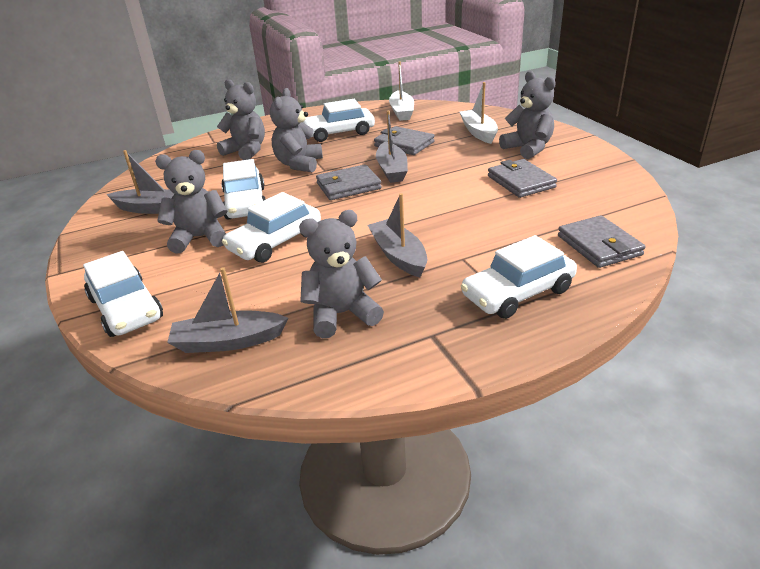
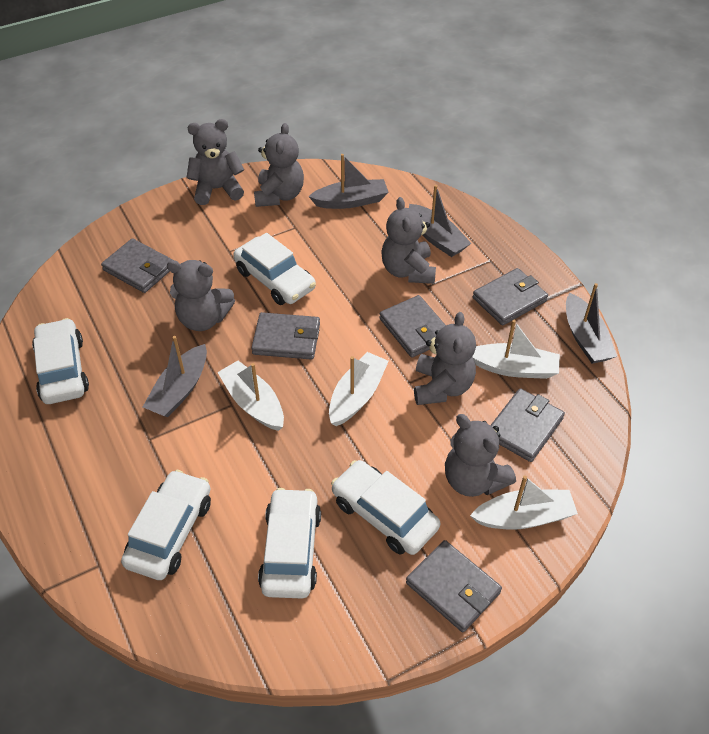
grey teddy bear: [155,150,228,253] [217,79,265,160] [270,88,323,173] [299,210,384,338] [499,71,556,159] = 5 -> [167,260,235,331] [187,119,244,205] [254,123,304,207] [381,197,436,284] [414,312,476,405] [445,414,516,497] = 6
grey wallet: [316,164,382,200] [374,126,435,155] [488,159,557,198] [558,215,645,268] = 4 -> [101,238,173,293] [251,312,320,360] [379,295,446,358] [406,540,502,632] [473,268,548,326] [490,388,565,462] = 6
white boat: [389,62,414,121] [460,82,498,144] = 2 -> [217,361,284,431] [329,352,389,426] [470,475,578,530] [472,320,560,379] = 4

